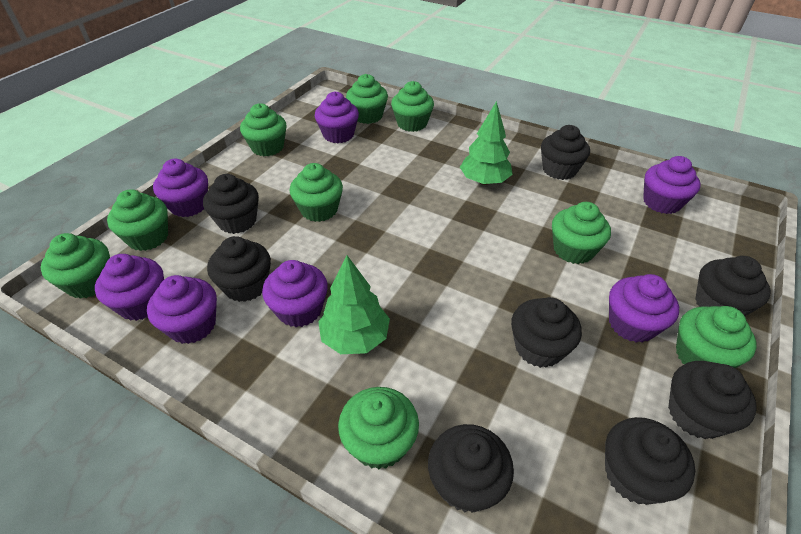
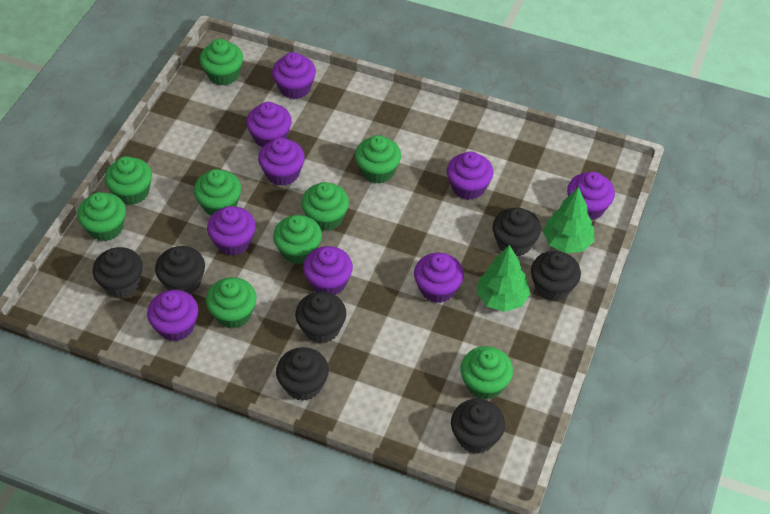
black cupcake: [203,174,259,234] [207,236,271,302] [428,424,514,513] [511,297,582,368] [541,125,590,180] [605,417,695,505] [668,361,757,439] [695,256,771,316] = 8 -> [93,247,143,298] [155,246,205,294] [276,347,329,401] [295,292,346,343] [451,399,505,454] [492,208,541,256] [531,251,581,301] = 7
purple cupcake: [95,254,164,321] [147,275,217,344] [153,159,208,217] [262,260,328,327] [315,92,359,143] [609,274,679,343] [643,156,701,214] = 7 -> [147,290,198,342] [207,206,256,256] [246,102,292,147] [258,138,305,186] [272,52,316,99] [303,246,353,295] [414,253,464,303] [447,151,493,200] [567,172,615,220] = 9

